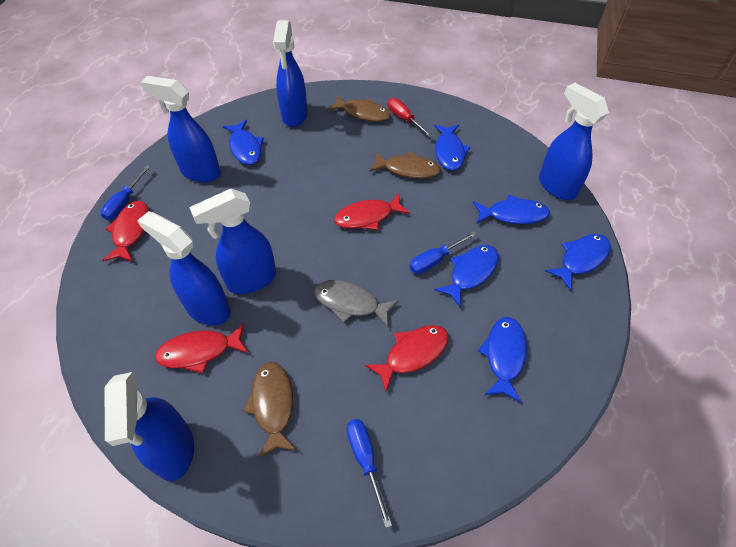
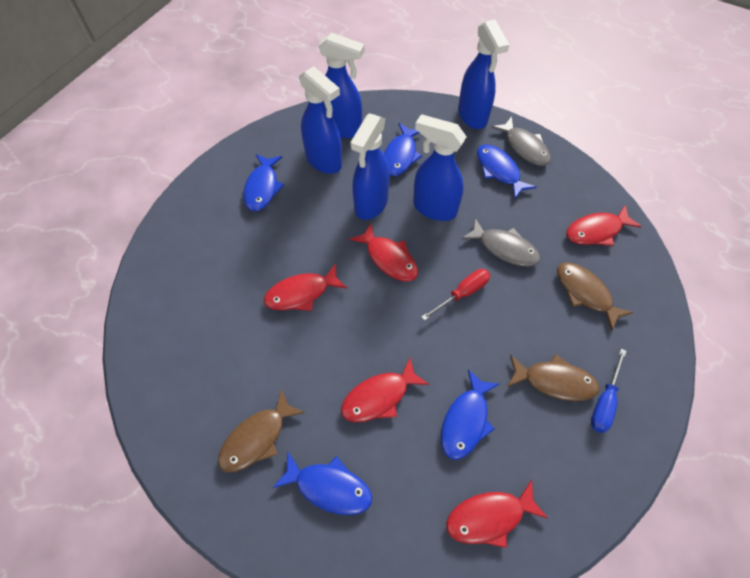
blue fish: [223,120,264,165] [434,125,470,171] [434,245,499,307] [473,195,550,224] [478,317,527,403] [545,234,611,291] = 6 -> [243,154,284,212] [273,452,372,515] [384,123,422,176] [441,369,500,460] [477,144,536,200] = 5
blue screwdriver: [101,165,151,220] [347,419,392,528] [409,231,477,274] = 3 -> [591,349,626,433] = 1
blue spray bottle: [105,372,194,481] [137,211,230,325] [141,76,221,183] [189,189,276,294] [273,20,308,127] [539,83,609,200] = 6 -> [299,66,342,174] [318,32,365,138] [350,113,390,220] [413,114,467,221] [458,20,509,129] = 5
grey fish: [314,280,399,327] = 1 -> [461,218,540,267] [491,116,551,166] = 2
red fish: [102,201,149,262] [155,323,248,373] [334,194,410,230] [365,325,449,392] = 4 -> [264,264,347,311] [341,358,429,422] [349,223,418,281] [446,480,548,548] [566,205,642,246] = 5

